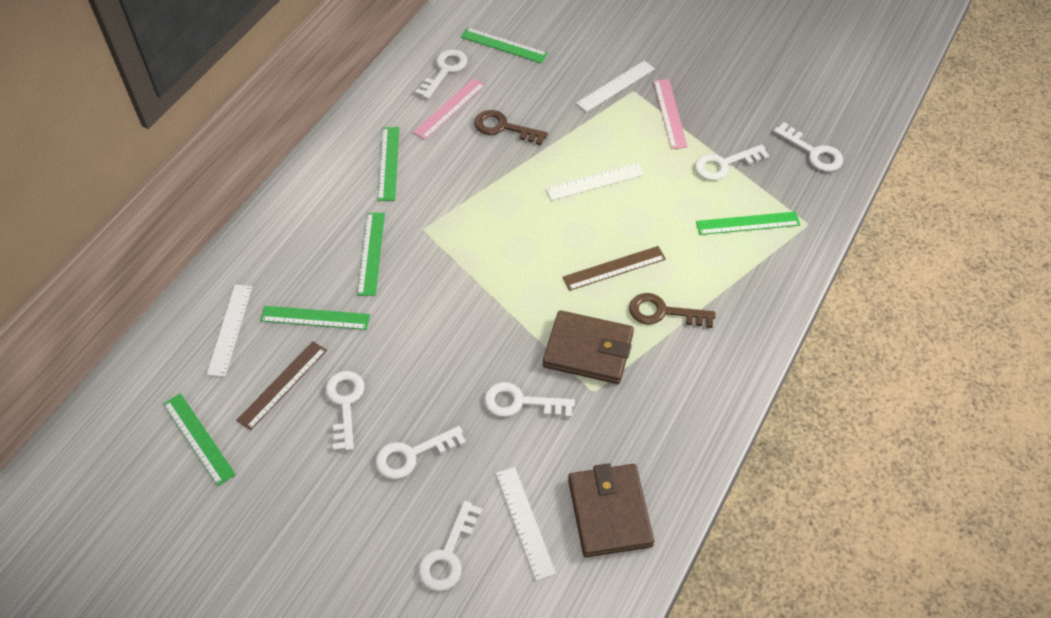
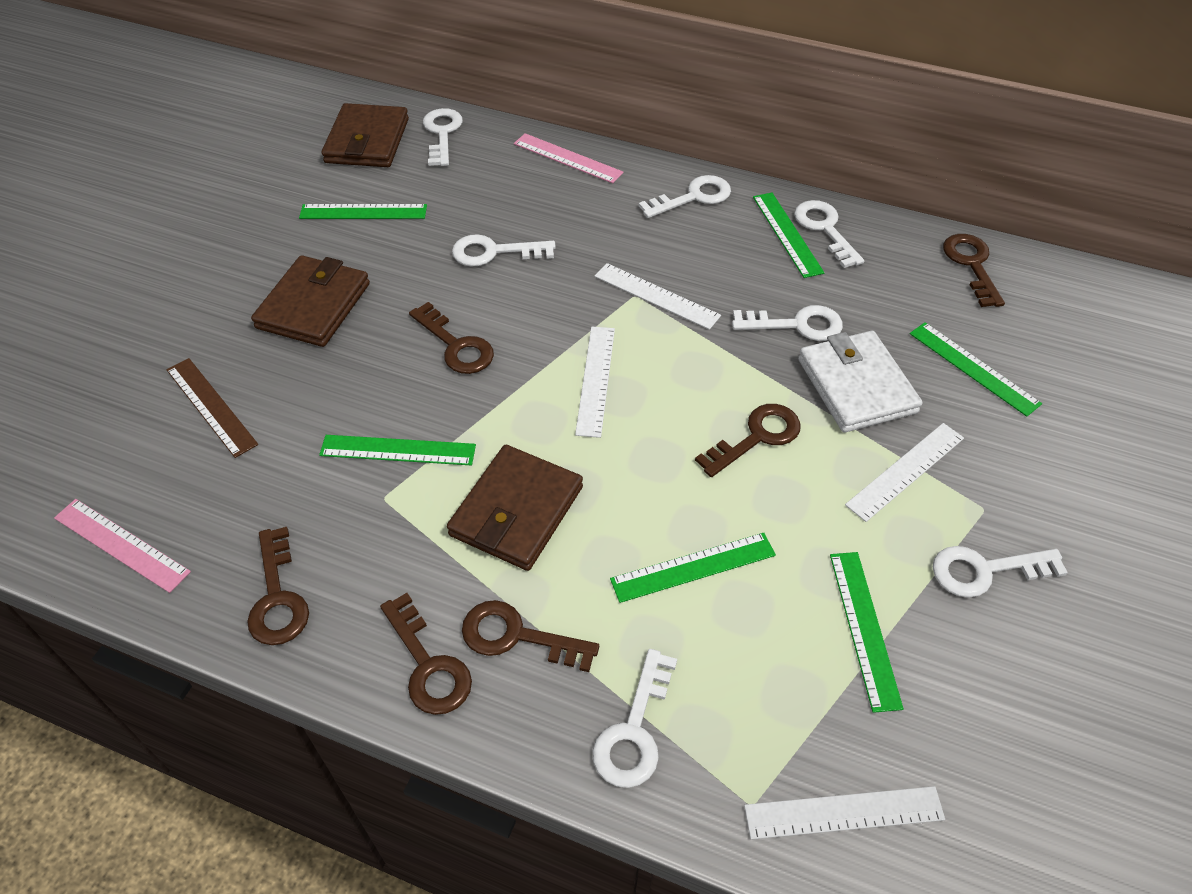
brown key: [474,110,548,145] [629,293,716,328] = 2 -> [247,527,309,645] [380,593,472,715] [409,302,494,374] [462,600,599,672] [695,404,801,477] [943,234,1005,307] = 6
brown ruler: [236,341,327,430] [562,246,666,291] = 2 -> [167,358,258,458] = 1
brown wallet: [543,310,634,384] [568,463,654,557] = 2 -> [251,255,370,347] [322,103,409,167] [447,445,583,571] = 3
white wallet: none = 0 -> [798,331,922,433] = 1

